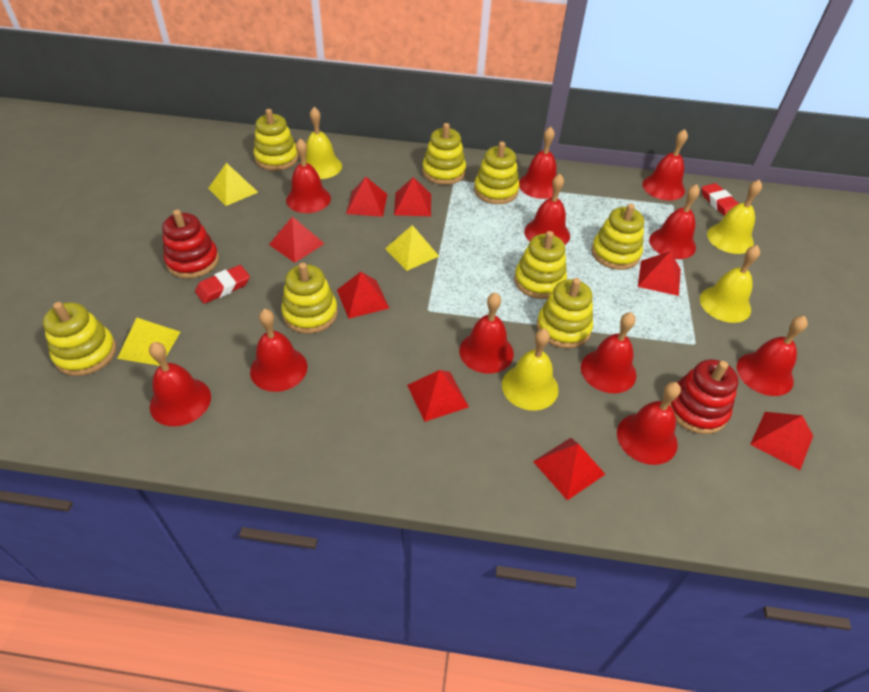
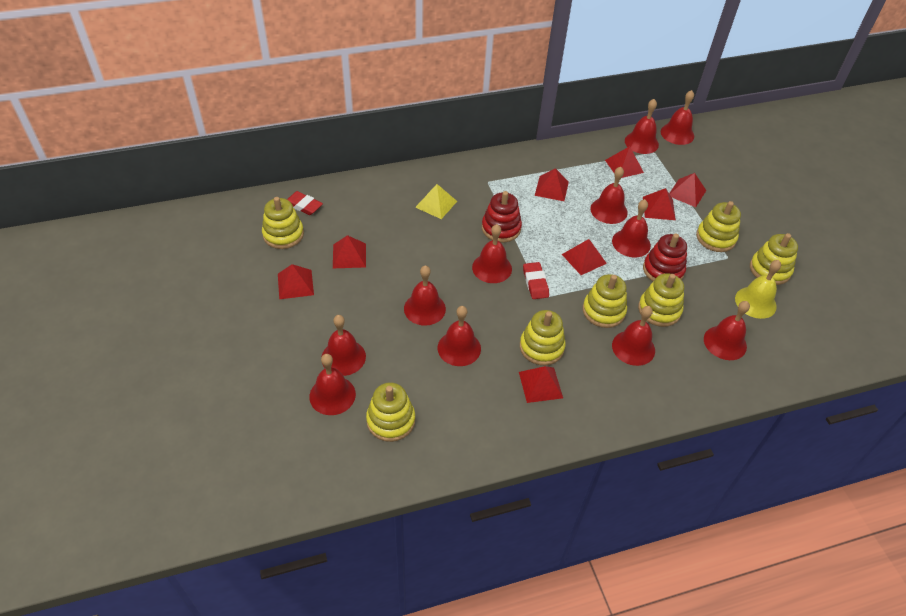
yellow bell: [306,107,342,179] [502,329,559,411] [700,245,760,323] [707,180,762,254] = 4 -> [735,260,781,319] = 1
yellow pyramid: [117,318,180,366] [208,163,258,206] [385,225,439,271] = 3 -> [415,184,457,219] = 1
yellow stacking toy: [43,302,116,376] [253,109,299,171] [281,263,338,334] [422,123,466,185] [474,142,520,204] [514,231,567,299] [537,278,593,348] [591,204,644,270] = 8 -> [262,197,304,249] [366,383,415,442] [520,310,566,365] [583,274,627,328] [638,273,684,327] [696,201,741,252] [750,233,798,285] = 7

